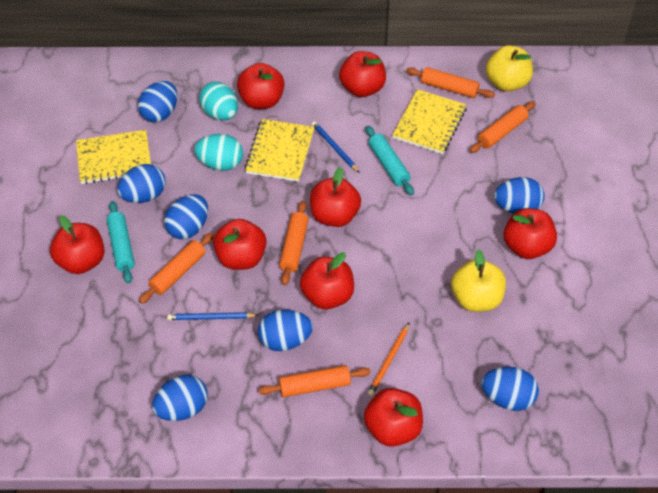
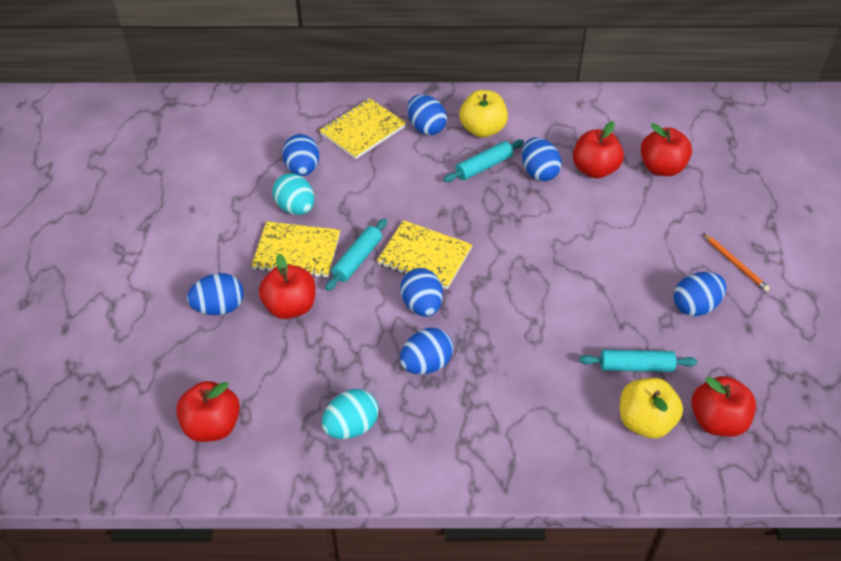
blue pencil: [167,312,258,320] [312,121,360,173] = 2 -> none = 0
orange rolling pin: [139,233,214,304] [258,365,371,397] [279,201,309,285] [406,67,495,98] [470,101,536,153] = 5 -> none = 0
red apple: [50,215,104,274] [213,219,267,270] [237,63,285,109] [300,252,354,309] [310,167,361,227] [339,51,386,97] [364,388,423,447] [504,208,557,259] = 8 -> [176,381,240,442] [259,254,316,319] [573,121,624,178] [641,123,692,176] [691,376,756,437] = 5
turquoise rolling pin: [107,201,135,284] [366,126,414,195] = 2 -> [325,218,387,291] [443,140,524,182] [579,350,697,372] = 3

